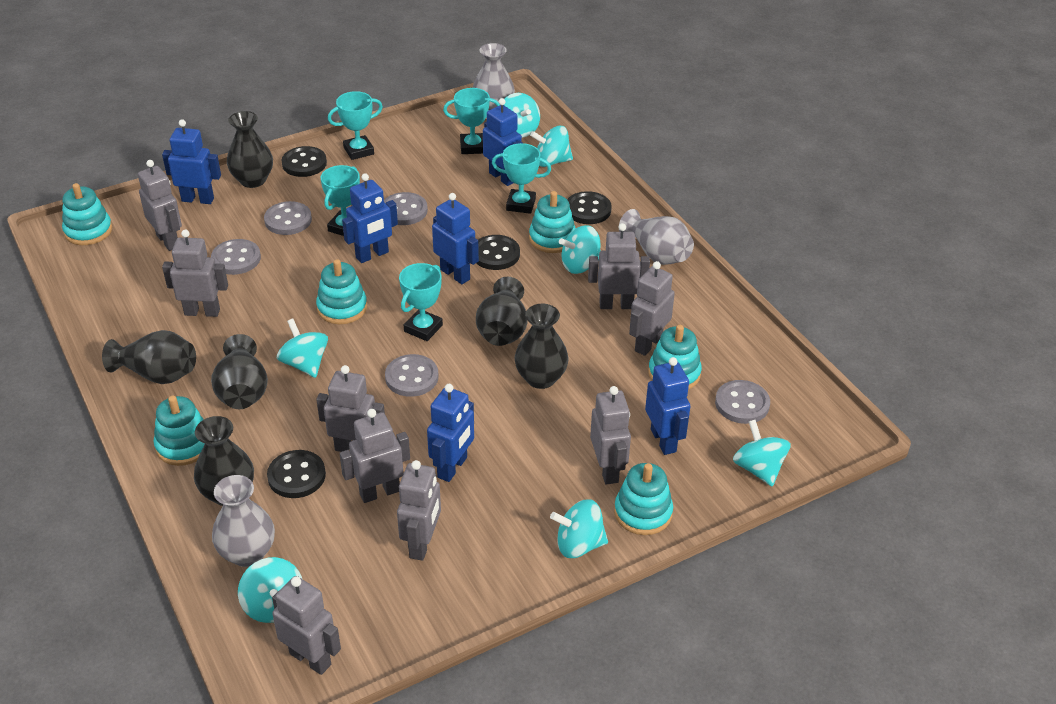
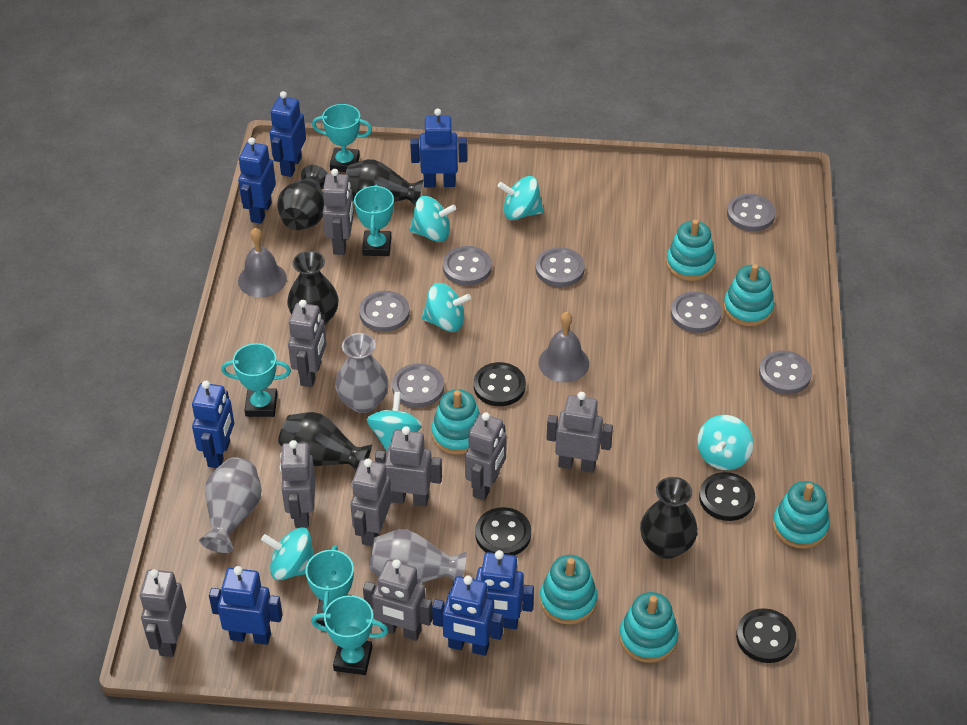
black vase: [102,330,196,384] [194,416,254,506] [211,334,268,409] [227,111,273,188] [476,277,528,346] [514,304,569,389] = 6 -> [277,165,328,230] [278,412,372,471] [287,251,339,326] [346,159,424,205] [640,477,698,559] = 5
blue robot: [162,119,221,204] [342,173,398,263] [427,384,474,482] [432,193,479,284] [483,98,524,186] [645,357,690,455] = 6 -> [192,381,234,468] [209,566,283,645] [238,137,276,224] [270,91,306,177] [410,109,467,187] [432,576,503,656] [472,550,534,629] = 7
grey bell: none = 0 -> [238,228,287,297] [539,312,589,382] = 2
grey button: [211,239,261,275] [264,201,312,235] [384,192,428,225] [385,354,439,397] [715,380,770,424] = 5 -> [359,291,410,332] [392,363,444,408] [443,246,492,286] [535,247,585,287] [671,291,722,333] [727,194,775,231] [759,350,812,394] = 7
turquoise spinning top: [238,557,302,623] [277,319,328,378] [504,93,540,137] [530,126,573,167] [550,499,608,558] [559,225,601,274] [733,420,791,486] = 7 -> [261,527,314,580] [367,392,422,451] [409,196,456,242] [422,283,471,332] [498,176,544,220] [697,415,753,470] = 6

